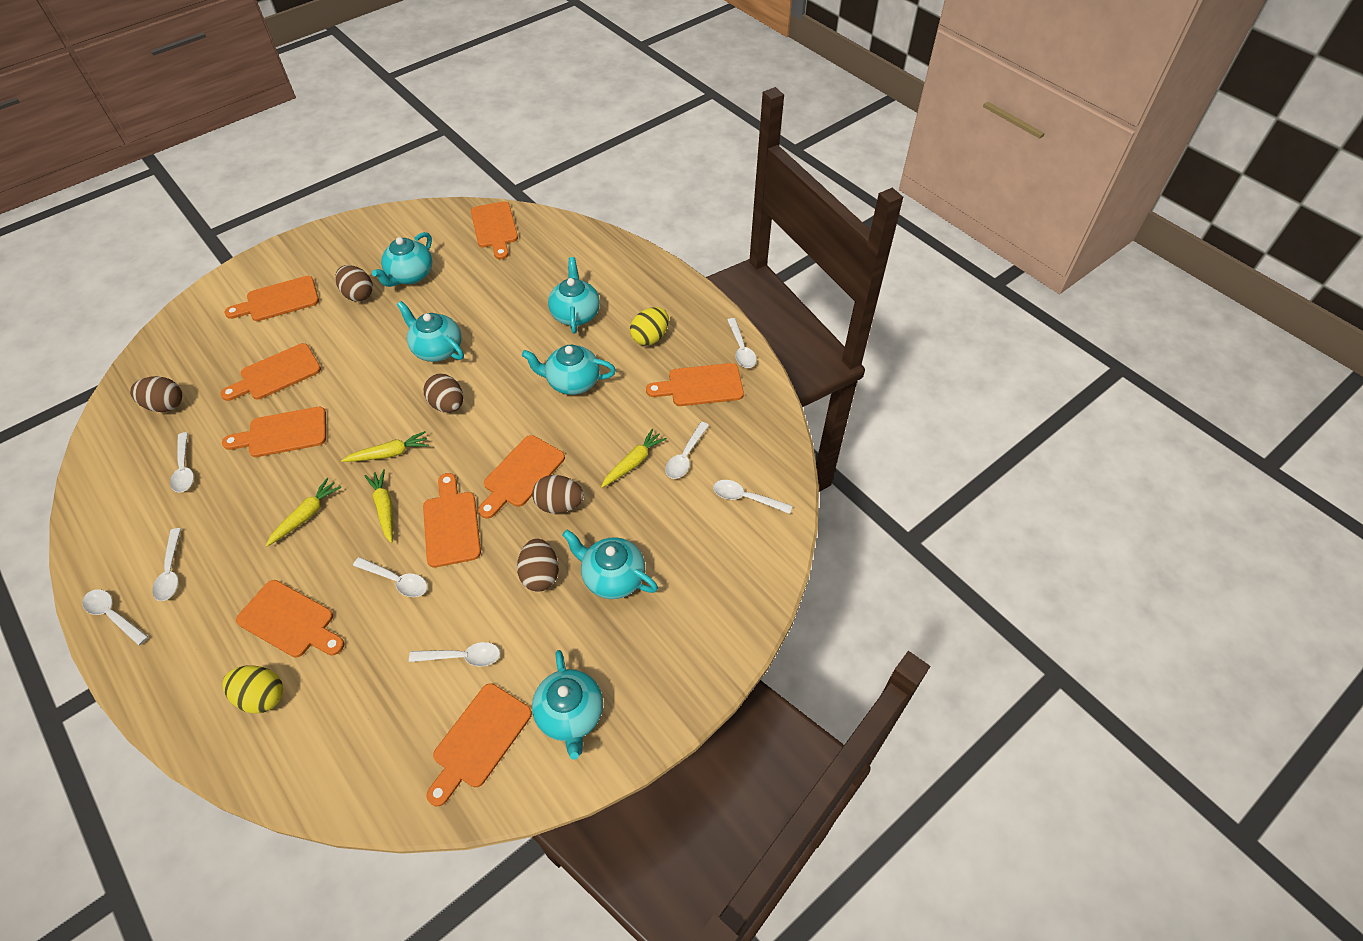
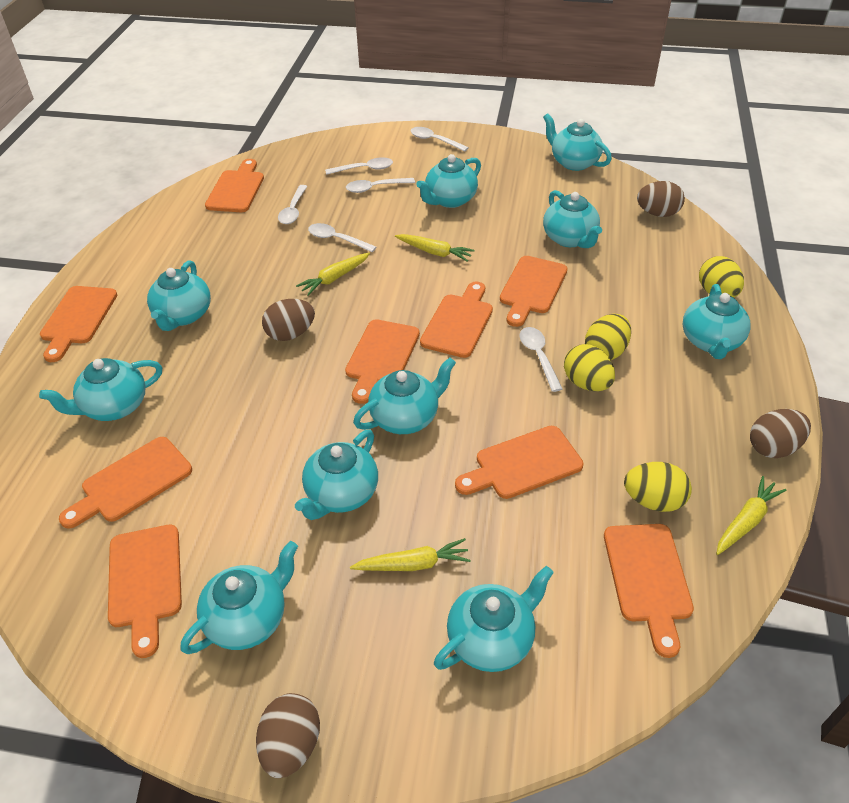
brown egg: [130,376,182,412] [335,265,373,302] [424,374,463,413] [517,538,559,592] [532,475,584,513] = 5 -> [256,693,320,778] [262,299,315,341] [637,181,685,217] [750,409,811,458] = 4
turquoise teapot: [372,232,433,287] [397,301,464,362] [522,345,616,395] [532,650,603,760] [548,257,600,333] [562,530,658,599] = 6 -> [39,358,162,421] [147,260,211,331] [180,541,298,654] [295,430,378,520] [353,357,456,434] [416,154,481,208] [434,566,554,672] [543,113,612,171] [543,190,602,248] [683,284,750,359] = 10
white spoon: [82,589,148,645] [152,528,181,601] [170,432,194,493] [353,557,427,597] [409,642,500,667] [665,422,709,479] [713,480,792,514] [727,318,757,368] = 8 -> [278,185,308,224] [308,223,376,252] [325,157,393,175] [346,178,415,193] [411,127,469,152] [520,327,563,392] = 6
yellow egg: [222,666,283,714] [630,307,669,346] = 2 -> [564,344,615,391] [585,314,631,360] [624,462,692,512] [699,256,744,298] = 4

